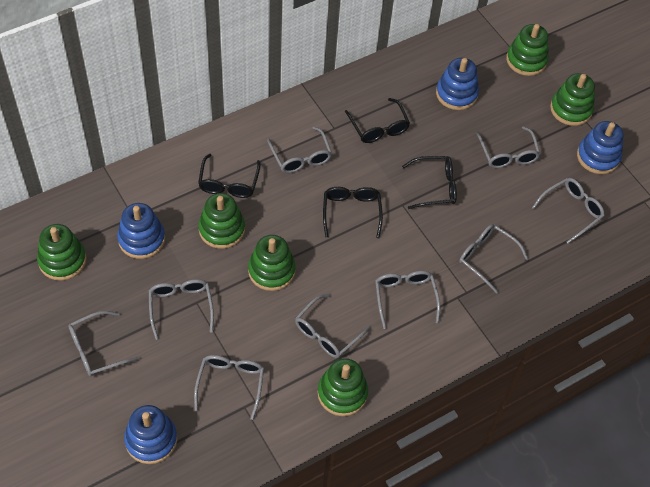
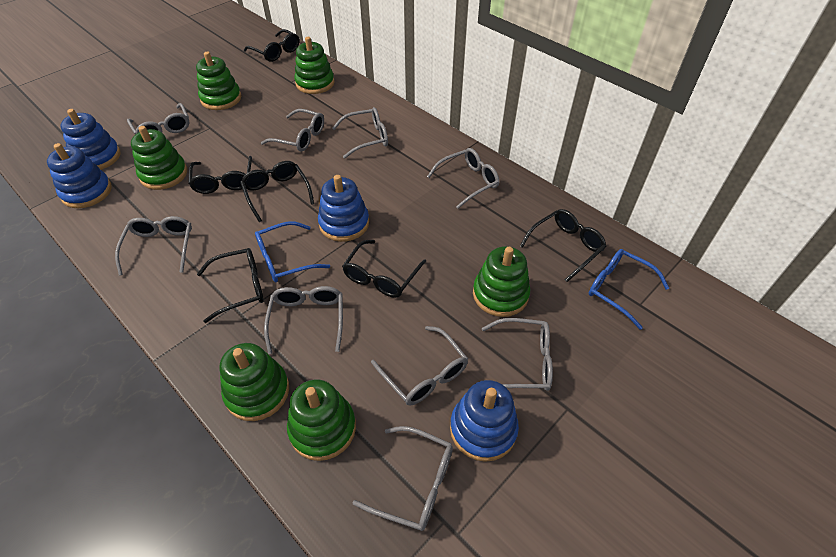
black glasses: [198,154,261,198] [323,187,383,239] [345,98,410,143] [402,156,457,209] = 4 -> [188,156,252,194] [197,248,264,323] [240,161,314,222] [244,29,299,62] [342,240,426,298] [520,209,607,282] = 6
blue glasses: none = 0 -> [255,221,330,282] [589,249,669,330] = 2

